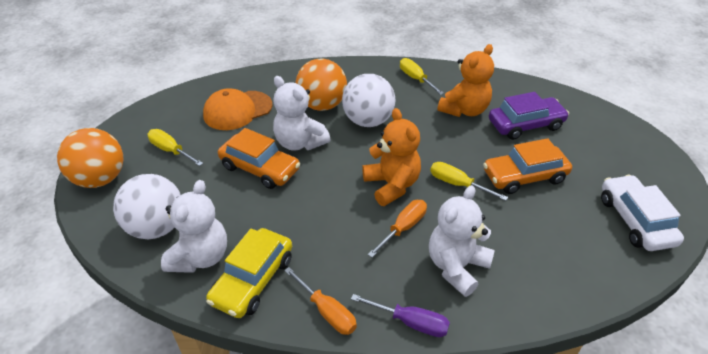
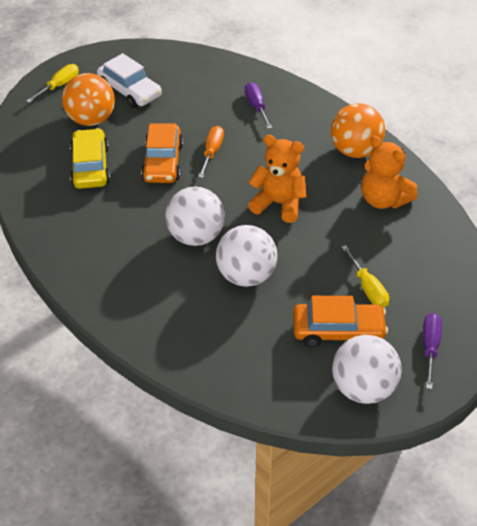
orange cap: [203,88,273,130] = 1 -> none = 0
orange screwdriver: [284,267,357,335] [368,200,427,258] = 2 -> [198,126,224,178] = 1
purple car: [489,92,569,140] = 1 -> none = 0
purple screwdriver: [351,294,450,337] = 1 -> [245,82,272,129] [423,313,442,389] = 2
white ball: [113,174,181,239] [342,74,396,127] = 2 -> [166,187,225,246] [216,225,277,287] [332,335,401,404] = 3
white teddy bear: [161,180,227,273] [273,76,331,151] [429,185,495,297] = 3 -> none = 0
yellow screwdriver: [148,129,203,166] [400,58,444,95] [430,162,508,201] = 3 -> [27,64,79,103] [342,245,389,308] = 2

